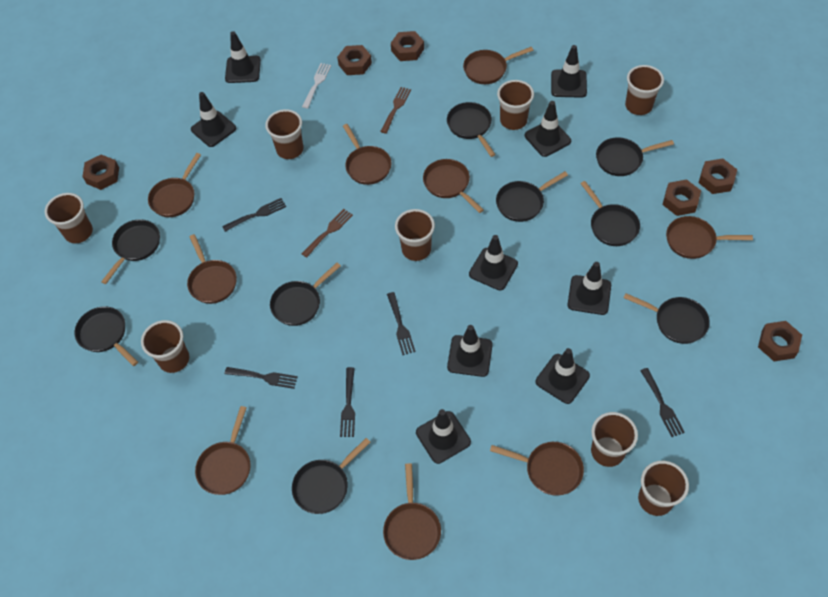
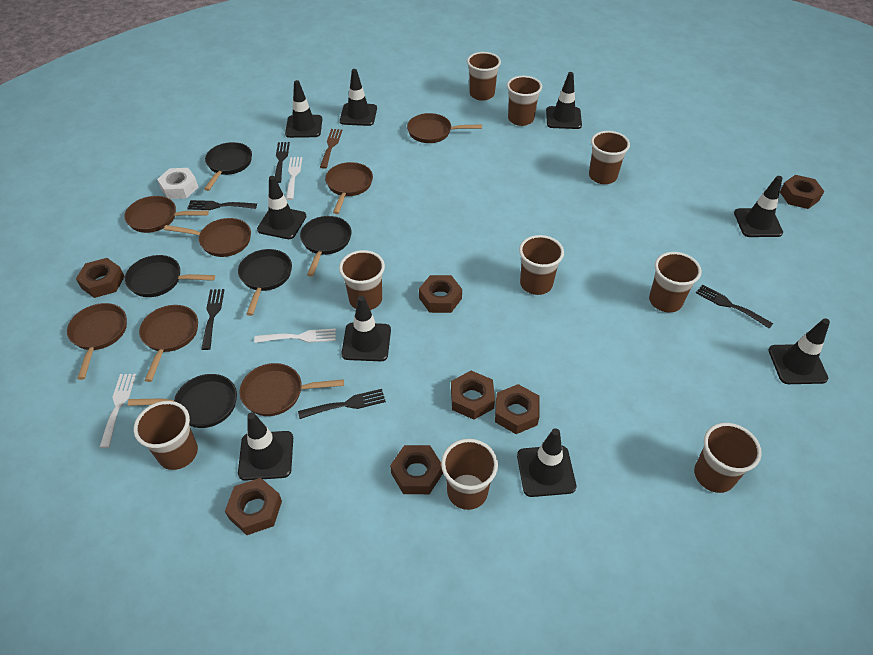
black pan: [75,306,138,366] [101,219,160,284] [270,263,341,326] [292,438,370,514] [447,102,496,157] [496,171,568,222] [581,181,640,246] [596,137,674,176] [624,293,710,344] = 9 -> [125,255,215,297] [128,374,237,428] [204,142,252,191] [238,249,292,316] [300,216,352,277] = 5
brown cup: [45,193,93,243] [141,320,189,373] [265,109,304,159] [395,209,435,261] [497,80,534,130] [591,412,638,467] [625,65,664,115] [638,461,689,516] = 8 -> [134,401,198,470] [339,250,385,310] [441,439,498,510] [467,52,501,101] [507,76,542,126] [519,235,564,295] [589,131,630,184] [649,252,702,312] [694,423,762,493] = 9
brown fork: [301,209,353,258] [380,87,411,134] = 2 -> [320,129,342,169] = 1
brown nut: [82,154,119,190] [337,45,372,75] [391,31,424,61] [662,179,701,216] [699,159,737,194] [758,321,802,361] = 6 -> [76,258,125,298] [225,478,282,535] [390,445,443,494] [419,275,462,313] [451,371,495,420] [495,384,540,434] [780,175,824,209] = 7
brown pan: [148,153,201,217] [187,234,237,304] [195,406,251,495] [343,124,391,185] [383,463,441,560] [423,159,484,213] [463,47,533,84] [490,442,584,496] [666,216,753,259] = 9 -> [67,303,127,380] [124,196,209,233] [139,305,198,382] [164,218,251,257] [240,363,344,416] [325,162,373,214] [407,113,482,143] = 7
white fork: [302,63,331,109] = 1 -> [100,374,136,448] [254,329,336,343] [286,157,302,200] = 3
white nut: none = 0 -> [157,168,198,199] = 1

